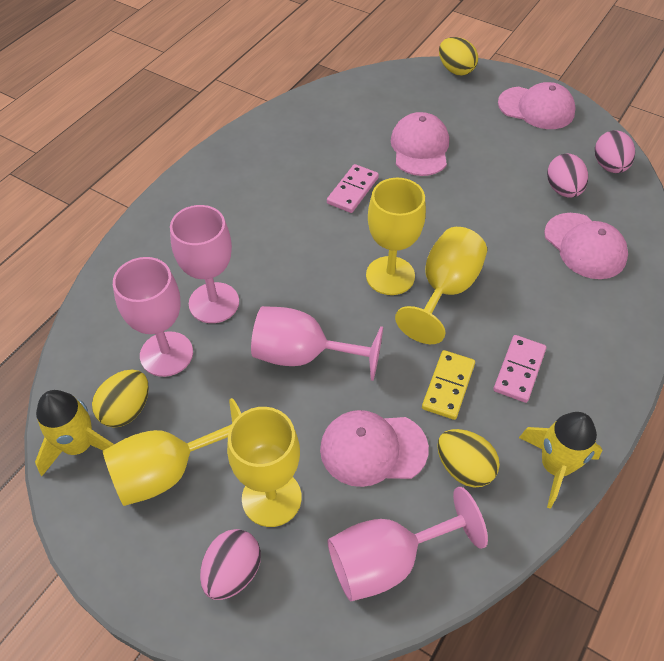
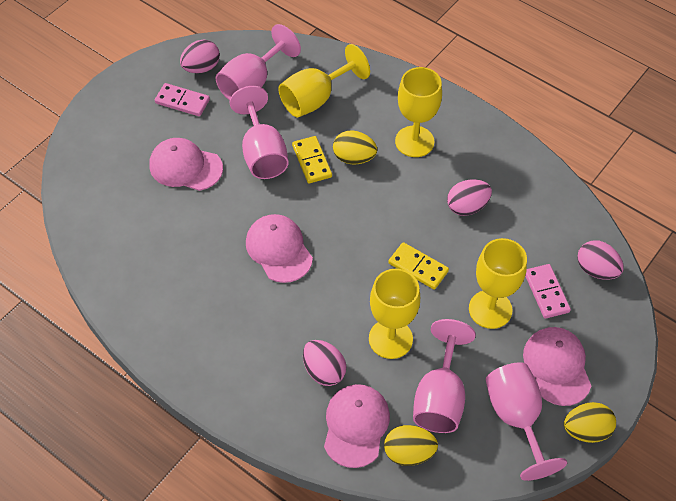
pink egg: [200,529,261,600] [547,153,588,198] [595,130,635,173] = 3 -> [180,40,220,73] [303,340,346,386] [447,179,492,216] [577,240,624,280] = 4
yellow domino: [422,350,475,420] = 1 -> [292,136,332,183] [389,242,449,289] = 2
yellow rocket: [35,390,114,476] [519,412,602,509] = 2 -> none = 0

